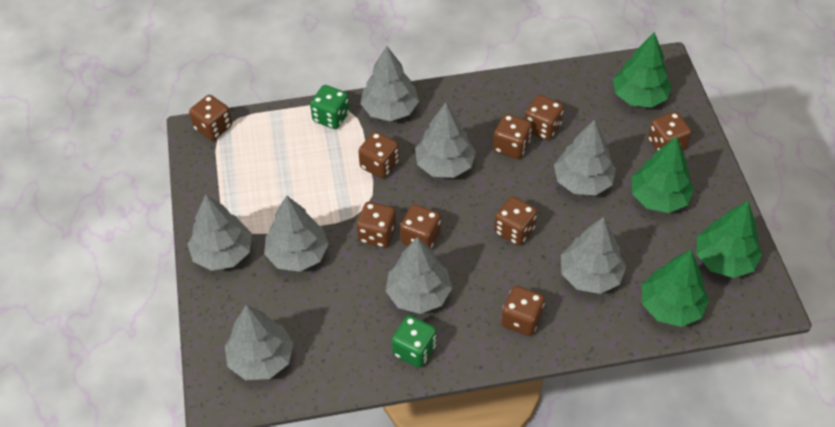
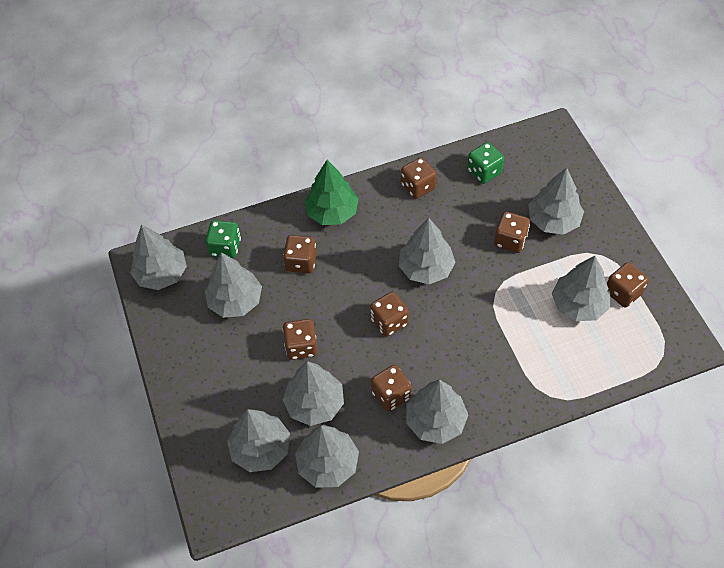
brown dice: [189,95,232,141] [357,202,396,248] [358,132,399,178] [400,204,441,249] [493,114,532,159] [494,196,537,246] [501,286,545,336] [525,95,564,140] [648,112,691,151] = 9 -> [283,235,317,274] [283,319,318,360] [370,292,409,337] [371,365,412,412] [401,157,437,199] [494,212,530,253] [607,262,649,307] = 7
green tree: [613,32,671,108] [632,136,694,213] [642,250,709,327] [696,201,762,278] = 4 -> [304,160,359,225] = 1
grey tree: [188,195,252,271] [225,305,294,380] [264,195,329,272] [360,46,419,121] [386,237,452,314] [415,103,476,178] [554,119,616,195] [561,217,626,294] = 8 -> [130,224,187,290] [205,253,262,318] [227,409,290,472] [283,361,344,426] [295,425,359,488] [399,218,456,284] [406,380,468,444] [528,168,584,235] [552,256,610,321] = 9

